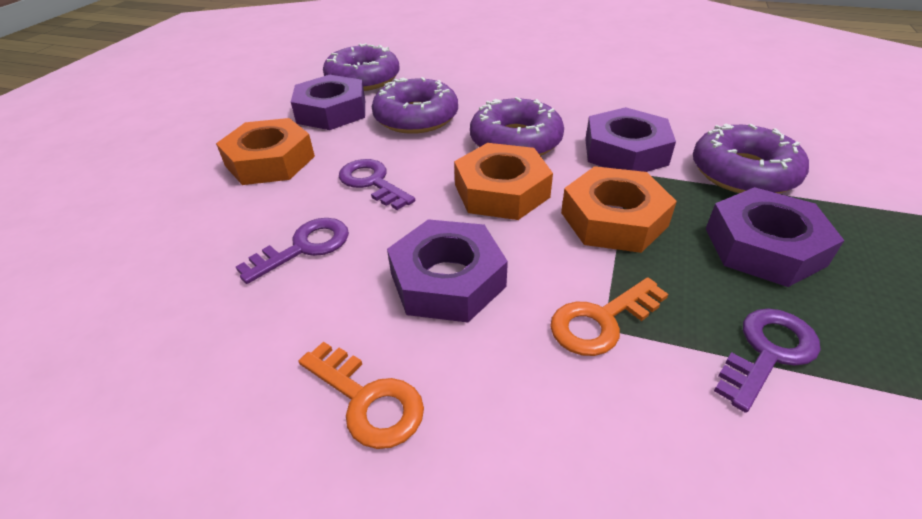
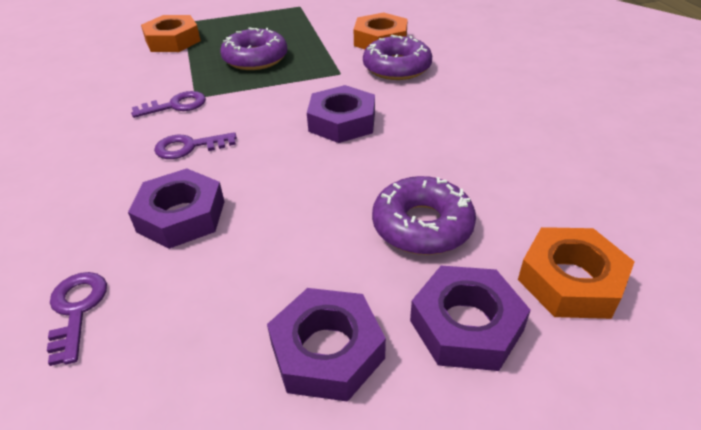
orange key: [299,342,424,449] [550,277,668,356] = 2 -> none = 0
purple donut: [323,43,400,91] [372,77,458,134] [470,97,564,156] [693,124,809,194] = 4 -> [220,27,288,70] [363,35,432,80] [372,176,476,255] = 3

